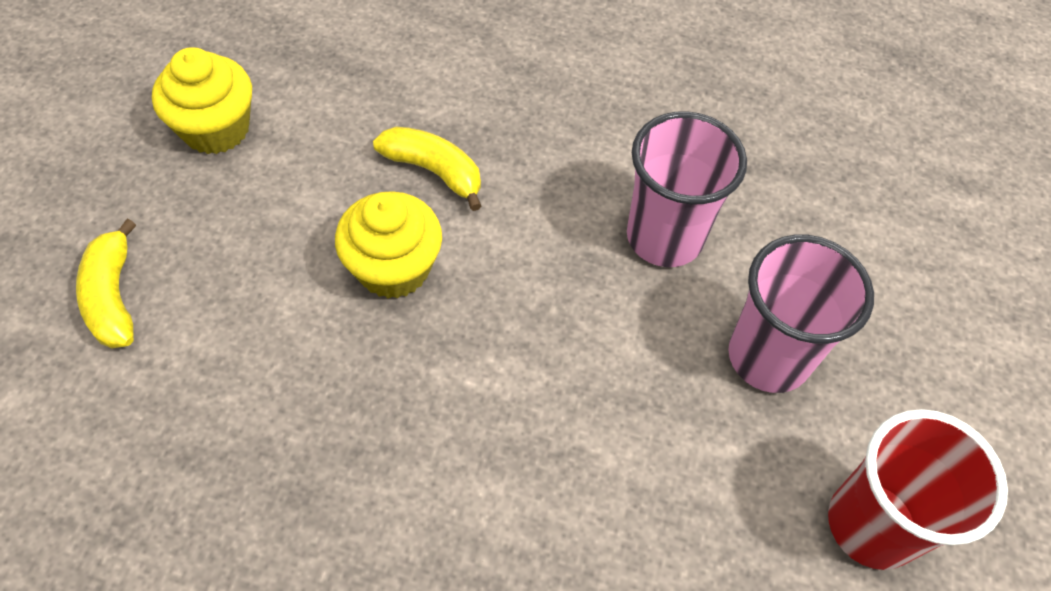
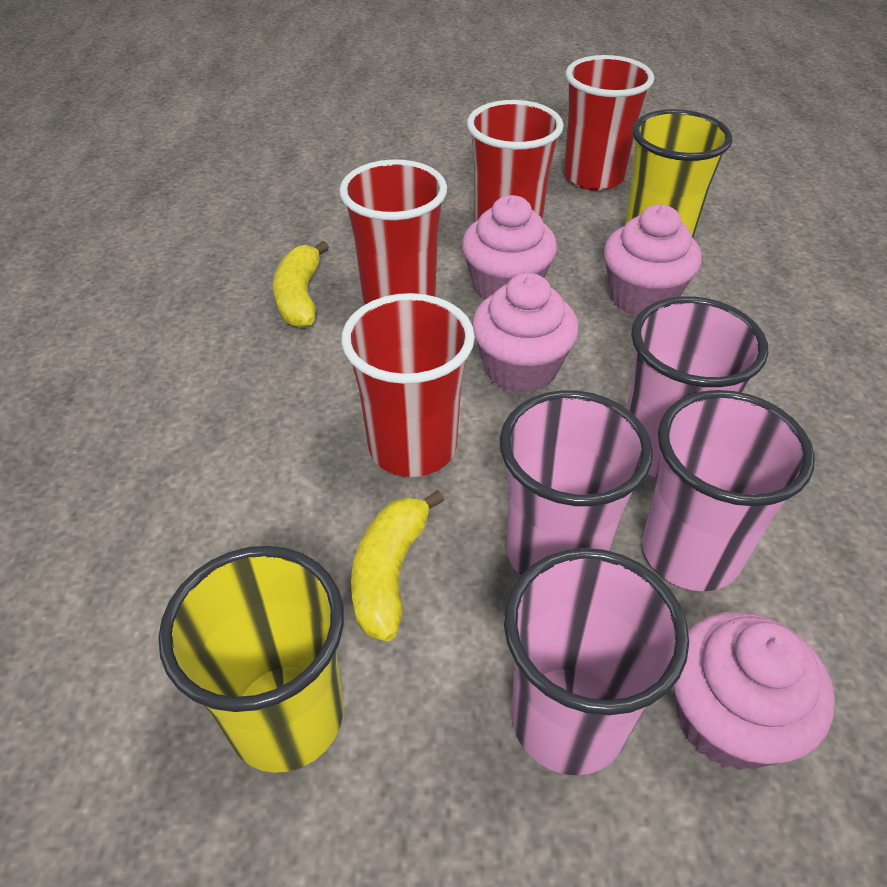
pink cup: [627,111,747,267] [728,234,874,393] = 2 -> [500,390,653,576] [504,548,689,775] [626,296,768,478] [642,390,815,591] = 4
pink cupcake: none = 0 -> [462,195,557,300] [472,273,579,393] [604,205,702,316] [673,611,835,770] = 4
red cup: [828,409,1008,570] = 1 -> [339,159,447,304] [341,293,475,477] [467,100,564,222] [564,55,654,191] = 4
yellow cup: none = 0 -> [158,546,344,773] [625,109,732,239] = 2
yellow cupcake: [152,47,252,154] [335,191,442,298] = 2 -> none = 0

